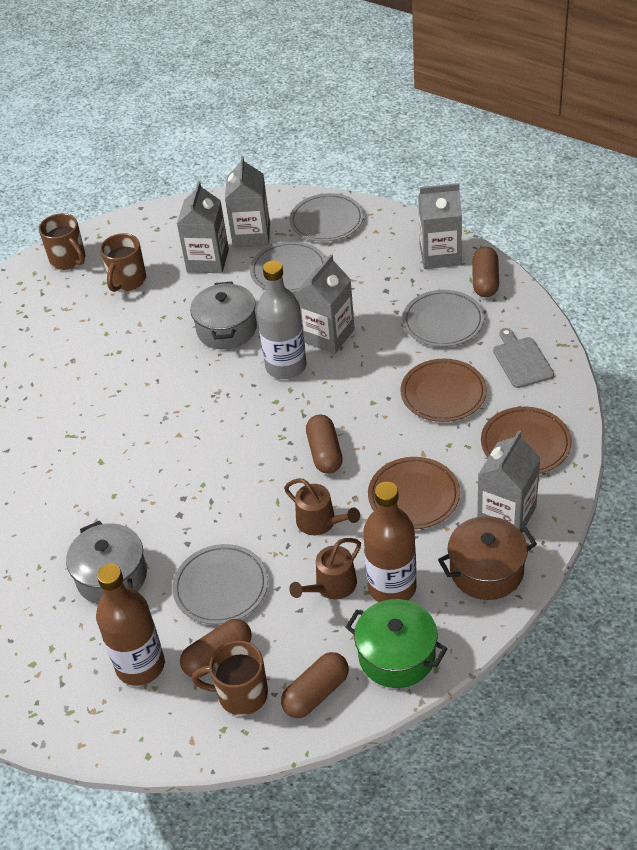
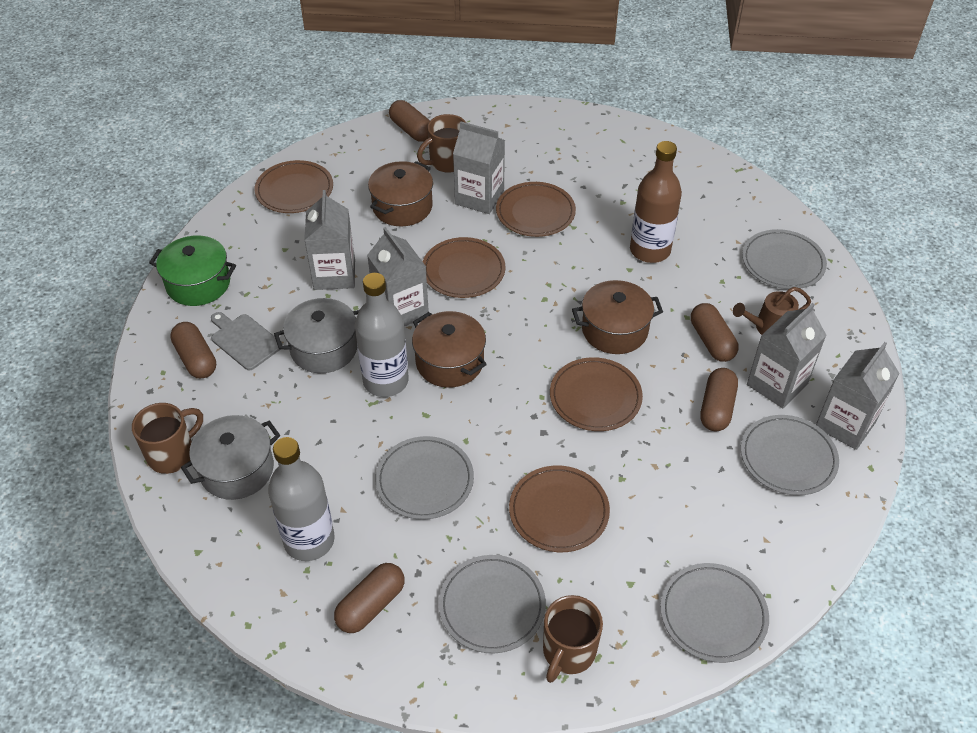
brown bottle: [96,564,165,686] [363,482,417,602] = 2 -> [630,141,682,263] = 1
brown capsule: [180,619,252,677] [281,652,349,718] [306,415,343,474] [472,247,499,297] = 4 -> [170,322,216,378] [334,563,405,633] [389,100,430,142] [691,303,738,362] [700,368,738,431] = 5
brown plate: [368,457,460,529] [400,358,487,422] [481,407,572,474] = 3 -> [255,160,333,213] [423,237,506,298] [496,182,576,237] [509,466,610,552] [550,357,643,431] = 5
brown pot: [438,516,537,600] = 1 -> [368,161,433,226] [412,311,487,388] [572,280,663,354] = 3
brown watering can: [284,479,360,535] [289,538,361,599] = 2 -> [733,287,811,335] = 1
grey bottle: [257,260,307,379] = 1 -> [268,437,335,561] [355,273,409,397] = 2
grey plate: [172,544,268,625] [250,241,326,293] [289,193,364,242] [402,290,484,347] = 4 -> [375,436,474,520] [439,555,546,653] [660,563,769,663] [741,415,839,495] [742,229,827,289] = 5

